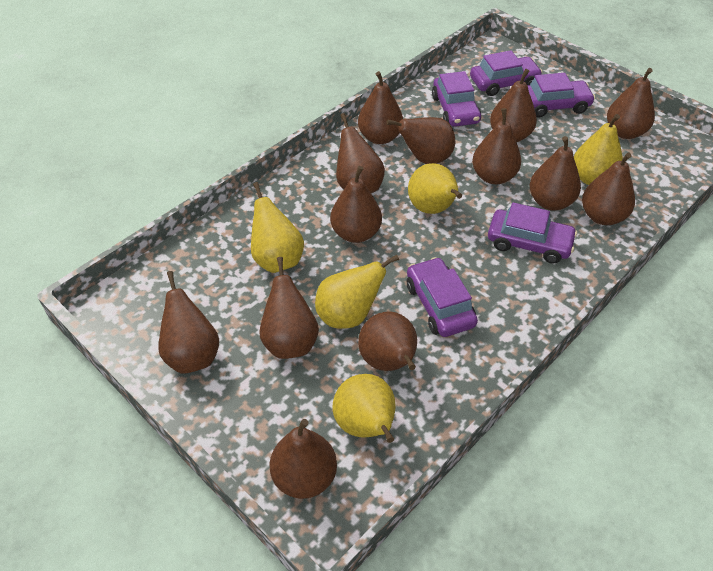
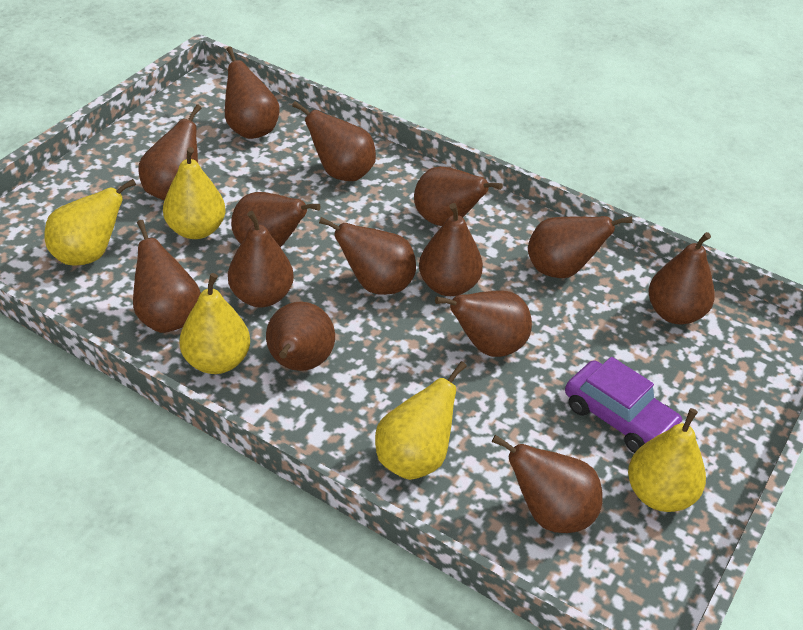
brown pear: [158,271,219,374] [259,257,319,359] [270,419,337,499] [330,166,382,243] [336,113,385,193] [358,71,403,144] [358,311,417,371] [386,117,455,164] [472,108,521,184] [490,69,537,142] [530,136,581,210] [582,152,635,225] [607,68,655,139] = 13 -> [133,220,201,333] [138,104,201,200] [225,46,279,139] [228,211,294,307] [231,192,321,247] [266,302,335,371] [292,101,376,181] [319,217,416,295] [414,166,503,226] [419,203,483,296] [435,290,532,357] [492,435,603,533] [528,216,632,278] [648,232,715,325] = 14
purple car: [407,257,478,337] [432,71,481,127] [470,50,542,96] [488,202,577,264] [527,73,595,118] = 5 -> [565,357,684,453] = 1

